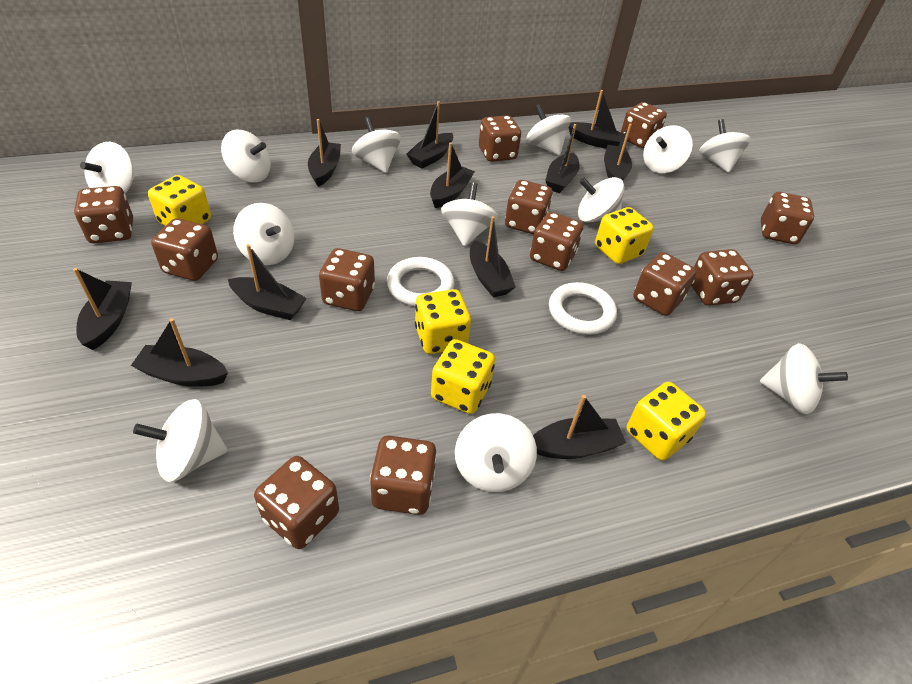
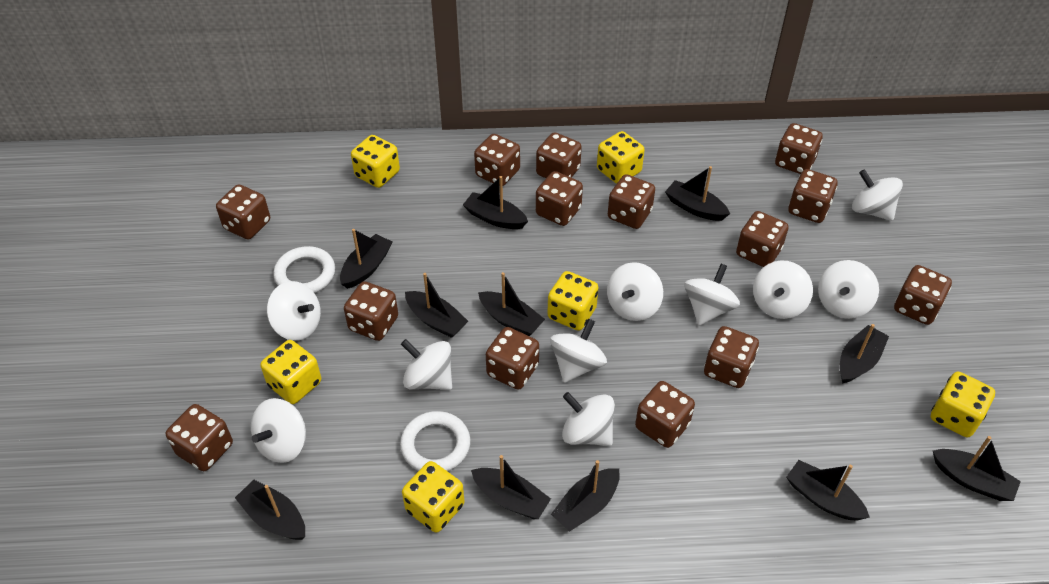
brown dice: [74,186,133,243] [151,218,218,281] [254,456,339,549] [319,248,375,311] [370,436,437,515] [479,115,521,162] [505,180,553,234] [530,212,583,271] [621,102,667,148] [633,252,696,316] [691,249,754,306] [761,192,814,244] = 12 -> [166,404,233,471] [216,184,270,240] [344,281,398,341] [474,134,520,186] [486,327,539,390] [536,132,582,178] [536,171,583,226] [608,174,655,229] [635,381,695,448] [704,326,759,388] [736,211,789,267] [775,123,823,174] [788,169,838,223] [894,265,952,325] = 14
white spinning top: [80,142,135,193] [133,399,228,482] [221,129,271,182] [233,203,294,265] [352,117,401,173] [441,183,498,247] [455,413,537,492] [526,104,571,155] [578,177,624,222] [643,125,693,173] [699,119,751,173] [760,343,848,414] = 12 -> [251,398,306,463] [267,281,321,341] [401,339,452,390] [550,319,607,383] [562,392,615,446] [607,262,663,321] [684,264,740,326] [753,261,813,319] [818,260,879,319] [852,169,903,221] = 10
yellow dice: [148,175,211,226] [415,289,471,354] [431,339,495,414] [595,207,654,264] [626,382,706,461] = 5 -> [260,340,321,404] [351,135,400,188] [402,461,465,533] [547,271,599,331] [597,131,645,184] [931,372,995,437] = 6

